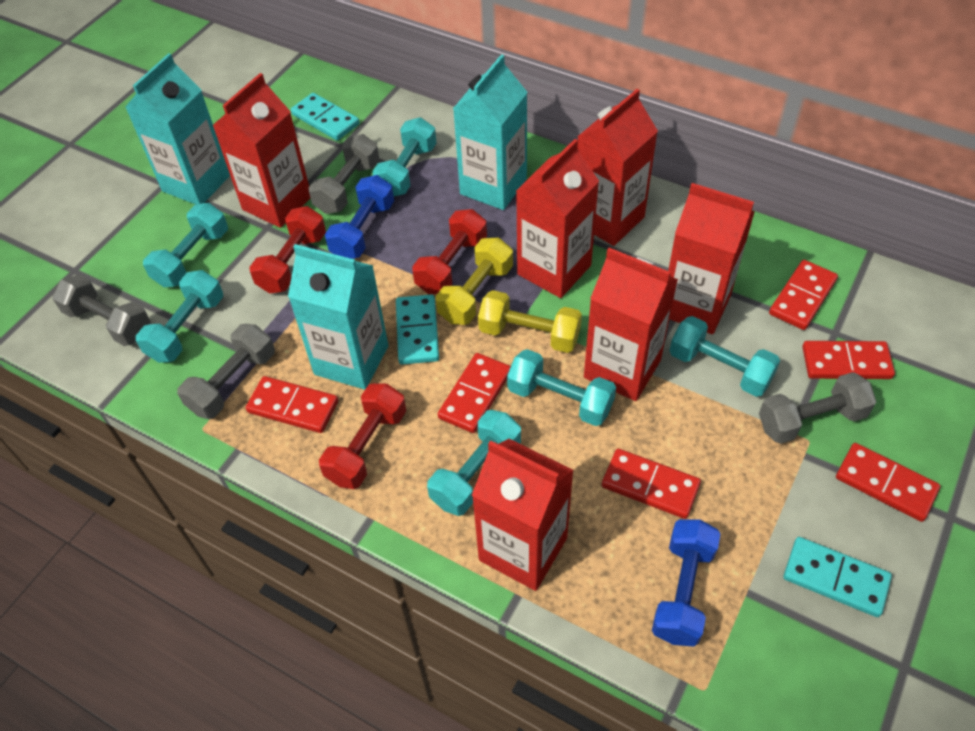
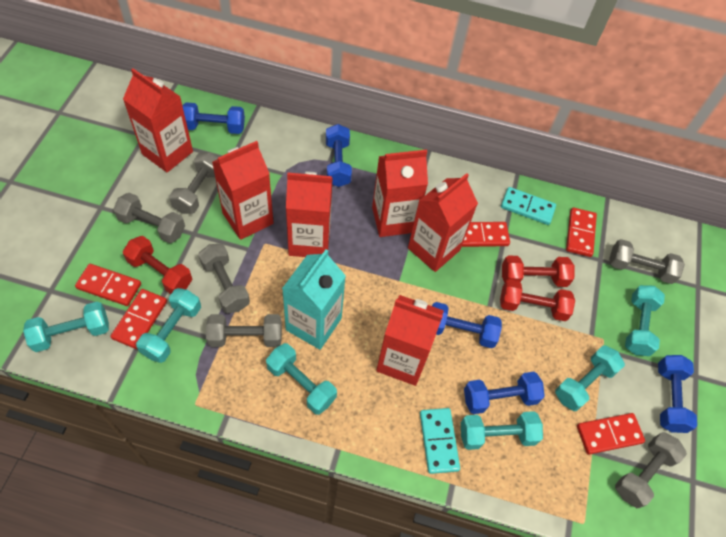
blue dumbbell: [325,175,394,259] [652,519,721,647] = 2 -> [182,102,245,134] [326,124,352,187] [432,302,502,348] [464,372,545,414] [658,355,697,433] = 5
grey dumbbell: [52,274,151,346] [177,324,275,419] [309,134,380,214] [759,372,876,444] = 4 -> [113,193,185,243] [169,152,218,214] [198,244,250,313] [206,314,282,347] [609,239,685,284] [615,432,687,508] = 6
red domino: [246,376,338,433] [438,353,511,433] [602,449,701,519] [769,260,838,330] [802,341,895,379] [836,443,940,522] = 6 -> [75,264,141,306] [110,289,167,349] [462,222,510,247] [566,207,597,257] [577,413,645,455] = 5
turquoise carton: [125,53,230,205] [288,244,388,390] [453,54,528,210] = 3 -> [282,250,346,350] = 1
turquoise domino: [291,93,360,141] [396,294,439,365] [784,537,892,617] = 3 -> [420,408,460,474] [501,187,556,225] = 2
yellow dumbbell: [436,238,513,325] [478,290,582,353] = 2 -> none = 0

